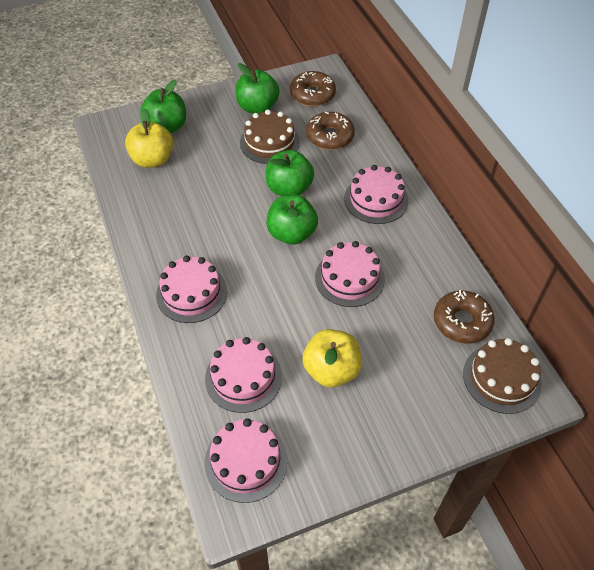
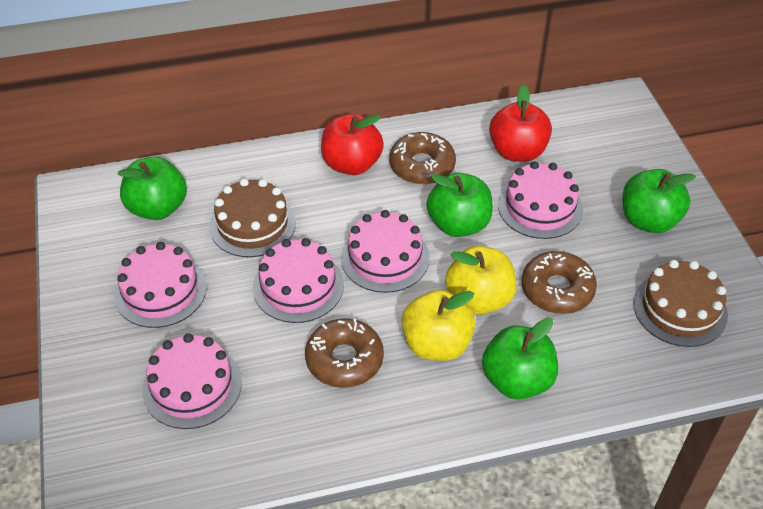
red apple: none = 0 -> [321,114,384,175] [489,85,552,162] = 2

